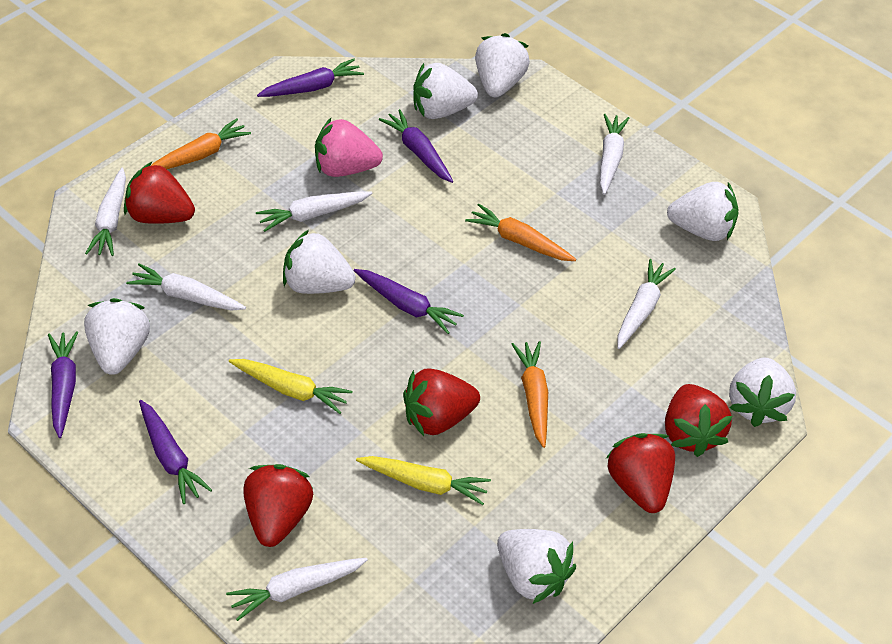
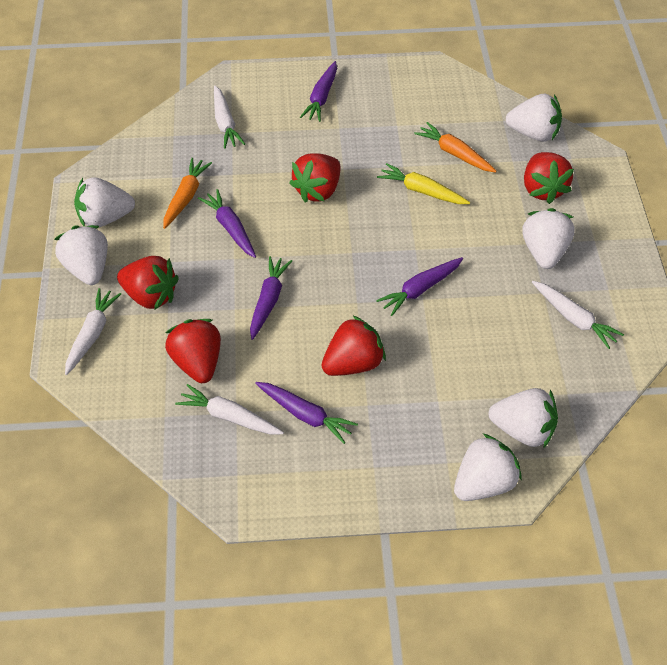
orange carrot: [151,118,251,169] [465,204,576,261] [512,341,548,448] = 3 -> [163,158,212,229] [414,122,497,172] = 2
pink strawberry: [315,118,383,177] = 1 -> none = 0
white carrot: [85,168,126,256] [126,263,246,311] [226,558,368,621] [256,191,372,232] [600,114,629,195] [617,259,676,349] = 6 -> [65,288,121,375] [175,384,284,435] [214,86,245,149] [532,281,624,349] = 4
white strawberry: [84,298,150,375] [283,230,356,294] [413,63,478,119] [475,33,530,97] [497,529,576,604] [667,182,738,241] [729,358,796,427] = 7 -> [54,225,108,285] [74,177,135,227] [454,433,522,501] [488,388,558,449] [506,94,562,142] [522,208,574,269] = 6
yellow carrot: [229,359,353,414] [356,456,491,505] = 2 -> [377,163,470,204] = 1

